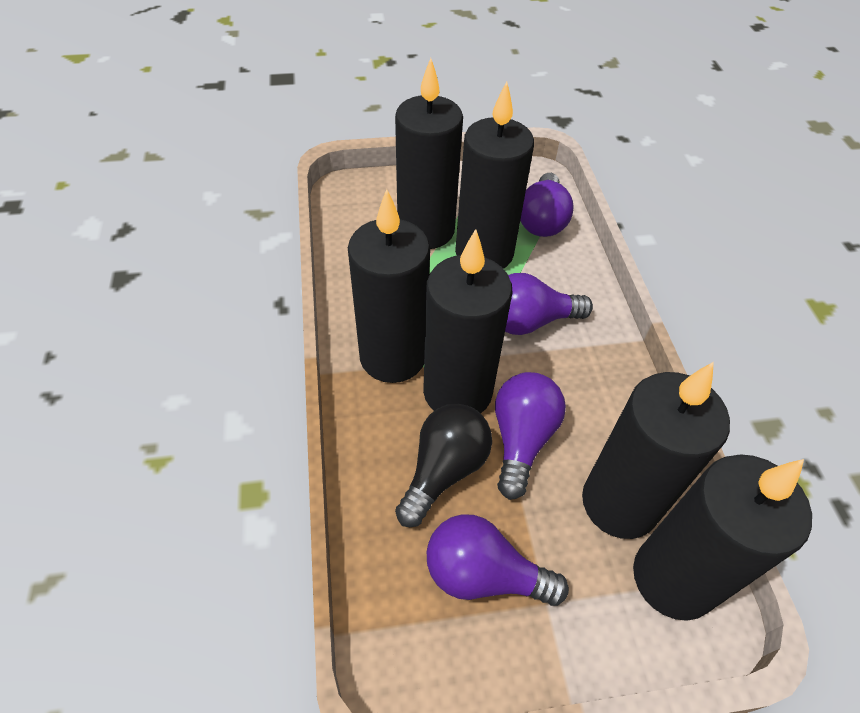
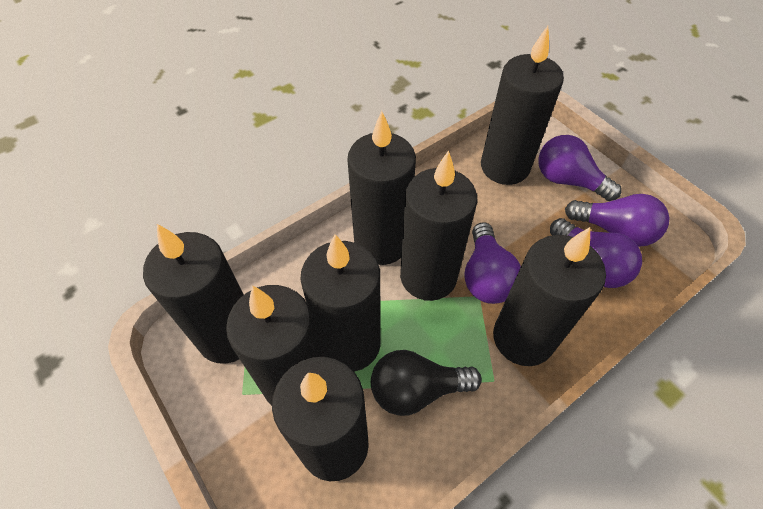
black candle: [348,189,430,383] [395,58,463,249] [423,229,513,413] [455,81,534,269] [582,362,730,539] [633,454,812,621] = 6 -> [143,224,244,364] [226,285,323,406] [272,357,369,481] [300,234,381,372] [347,111,416,265] [400,150,478,301] [481,26,564,185] [493,227,606,366] = 8

